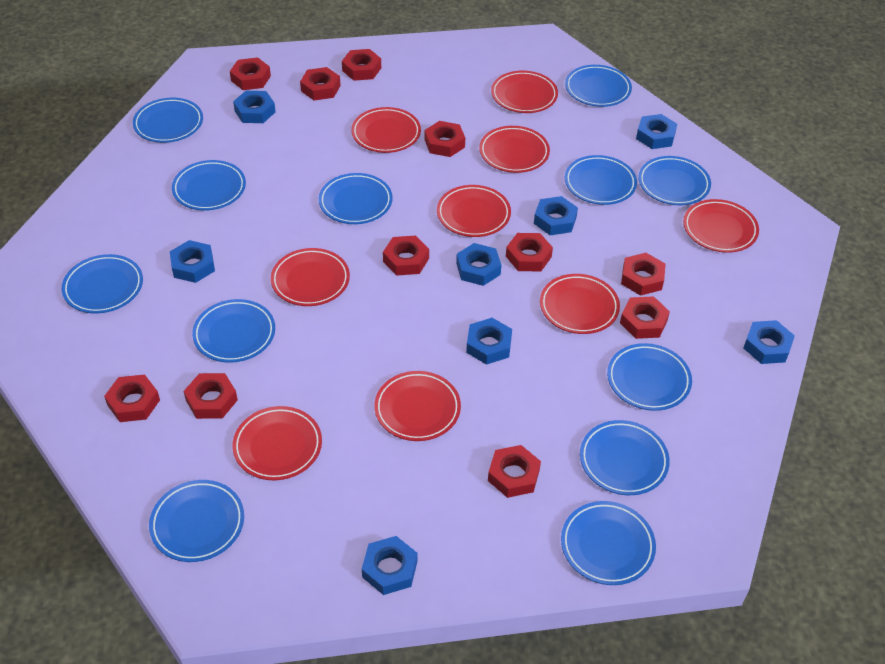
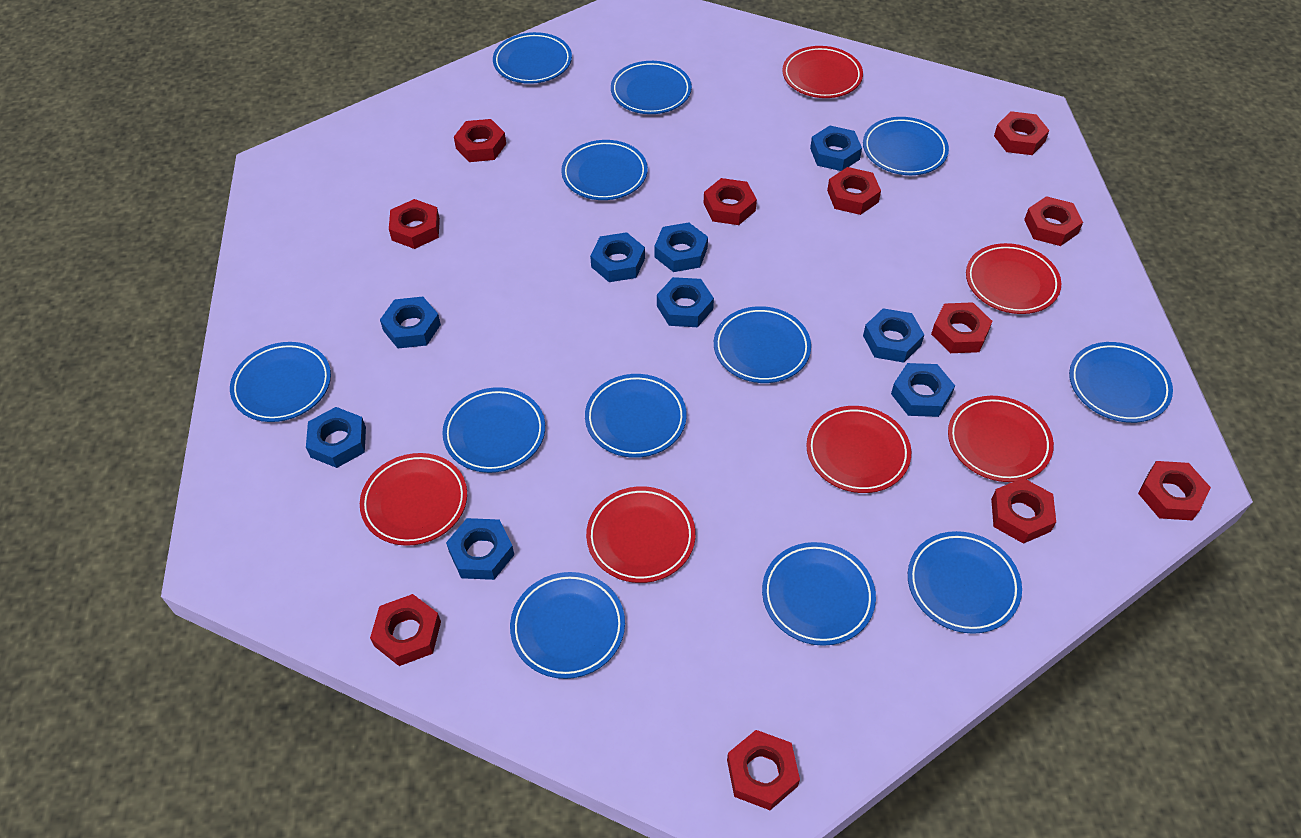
blue nut: [170,240,215,283] [233,91,276,123] [362,536,418,595] [456,243,501,286] [466,318,512,365] [534,196,578,235] [636,114,677,149] [744,320,795,364] = 8 -> [306,407,366,468] [380,297,441,349] [446,518,514,580] [590,232,645,282] [654,222,708,272] [657,277,714,327] [810,126,862,171] [863,308,924,363] [891,363,955,417] = 9
red plate: [232,406,322,480] [271,248,350,306] [351,107,421,153] [374,371,461,441] [437,185,511,237] [479,126,550,173] [491,71,558,113] [540,274,620,334] [683,199,759,253] = 9 -> [360,453,467,546] [586,486,696,583] [782,46,863,98] [806,406,911,493] [948,396,1054,482] [966,243,1061,314] = 6

